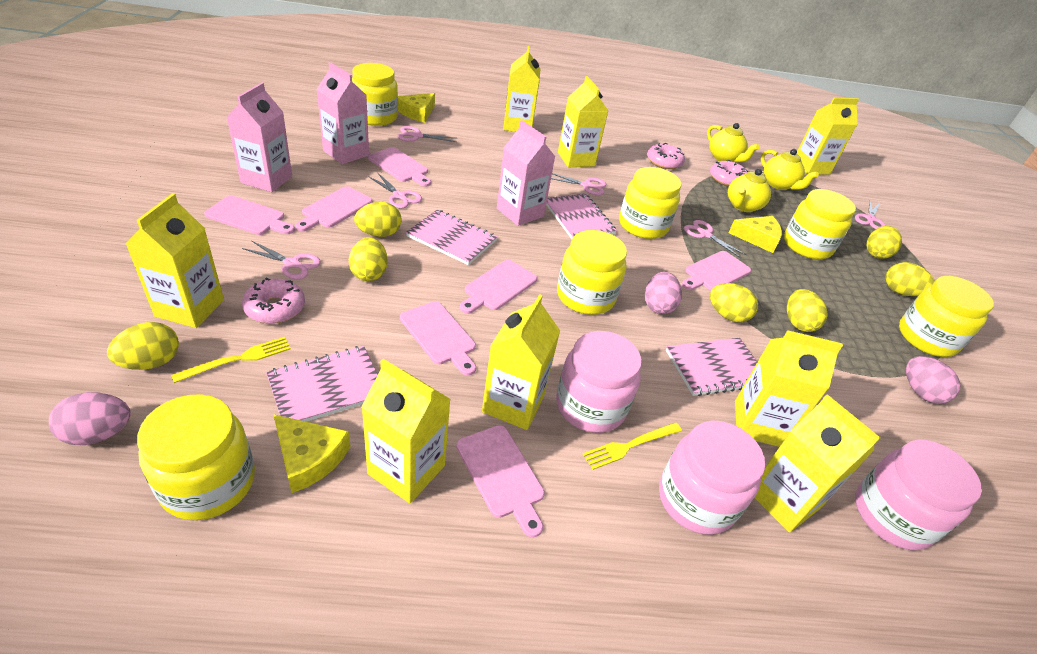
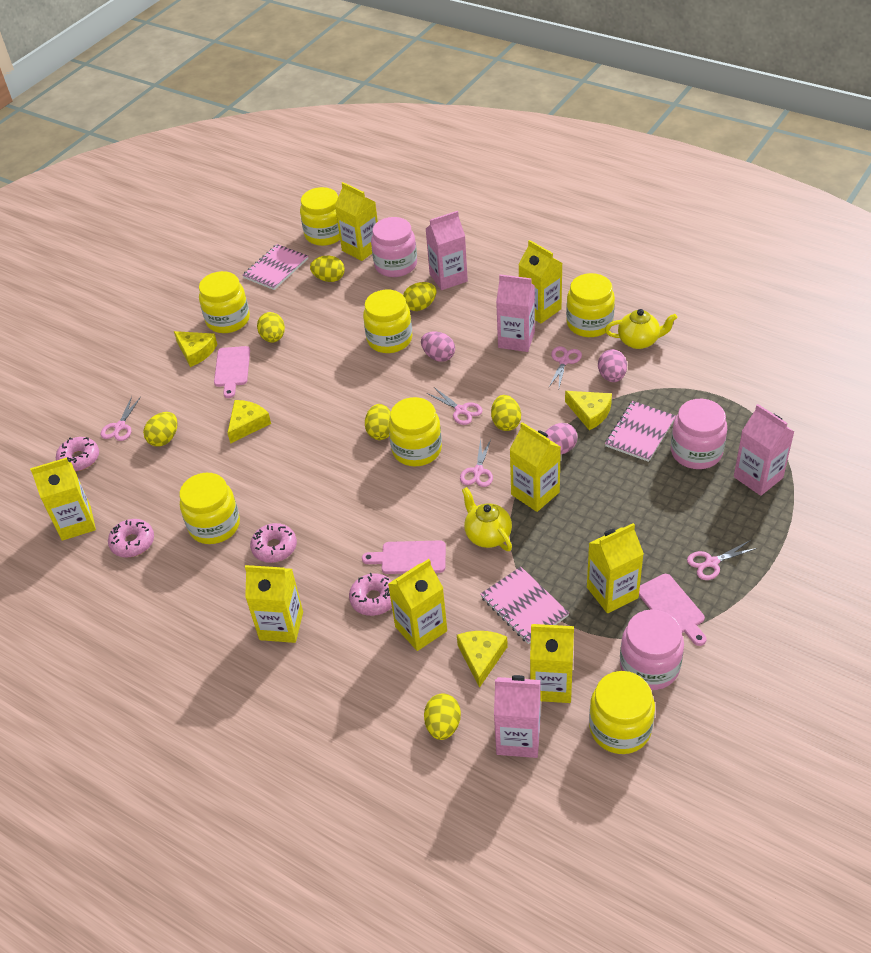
pink carton: [226,82,292,192] [316,62,369,164] [497,120,555,226] = 3 -> [426,211,468,290] [494,675,541,758] [496,274,535,352] [734,404,794,496] = 4
pink cutting board: [204,195,295,235] [296,186,373,231] [368,147,431,187] [400,301,476,375] [456,425,545,537] [460,260,537,314] [682,251,751,290] = 7 -> [214,346,250,398] [362,540,446,574] [639,574,707,646] = 3
pink donut: [242,277,305,324] [647,143,685,169] [710,160,748,186] = 3 -> [56,437,99,471] [108,519,154,558] [250,523,297,563] [349,573,392,616] = 4
pink notebook: [266,346,378,422] [406,210,497,265] [546,194,617,239] [666,338,757,396] = 4 -> [242,244,308,290] [480,567,569,644] [605,401,676,462] = 3
pink scissors: [242,241,321,279] [368,172,422,209] [398,126,456,142] [551,173,606,195] [684,220,746,258] [855,200,886,229] = 6 -> [101,396,141,441] [427,387,483,425] [460,438,493,487] [548,346,582,388] [687,541,757,580] = 5
yellow cheese: [273,414,350,493] [398,93,435,123] [729,216,782,253] = 3 -> [174,331,217,367] [227,400,271,444] [457,631,508,688] [565,391,612,430] = 4
yellow fork: [171,337,291,383] [583,422,682,470] = 2 -> none = 0
yellow jar: [137,394,255,520] [352,63,398,126] [557,230,627,315] [619,167,681,239] [784,189,856,259] [899,276,994,357] = 6 -> [180,473,240,544] [199,271,250,333] [300,187,340,246] [363,290,412,353] [388,397,442,466] [566,273,615,337] [589,671,655,754] = 7
yellow teapot: [707,123,759,163] [728,169,771,212] [761,149,819,190] = 3 -> [462,487,512,551] [605,309,677,349] = 2

